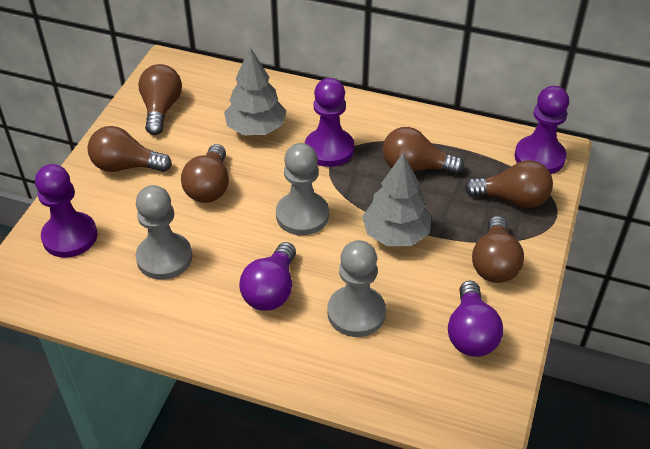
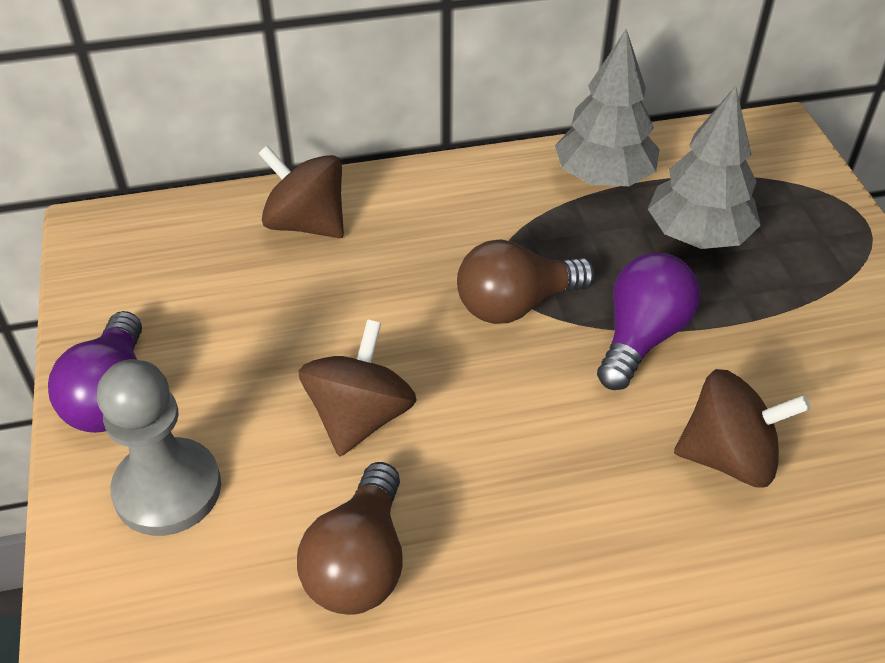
brown light bulb: [87,126,172,172] [138,64,182,135] [181,144,229,203] [382,127,464,174] [464,160,553,208] [472,216,524,283] = 6 -> [297,462,403,615] [457,239,595,324] = 2
brown spinning top: none = 0 -> [258,145,344,238] [299,319,417,457] [674,369,810,488] = 3
grey pawn: [135,185,192,280] [276,143,329,235] [328,240,386,337] = 3 -> [97,359,221,536] = 1
purple pawn: [35,164,97,258] [305,78,354,167] [515,86,569,174] = 3 -> none = 0

